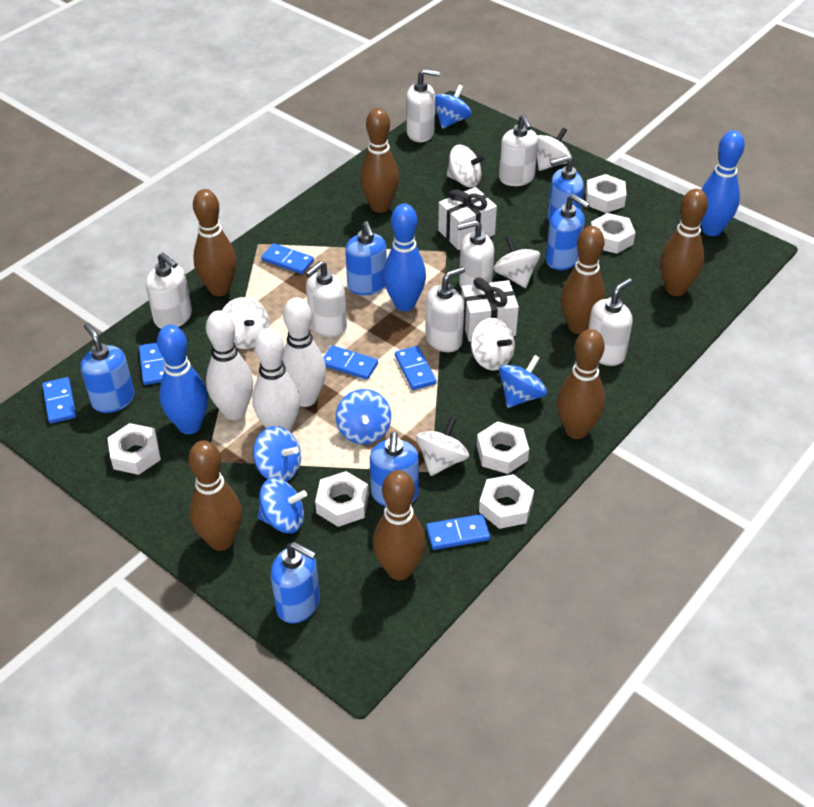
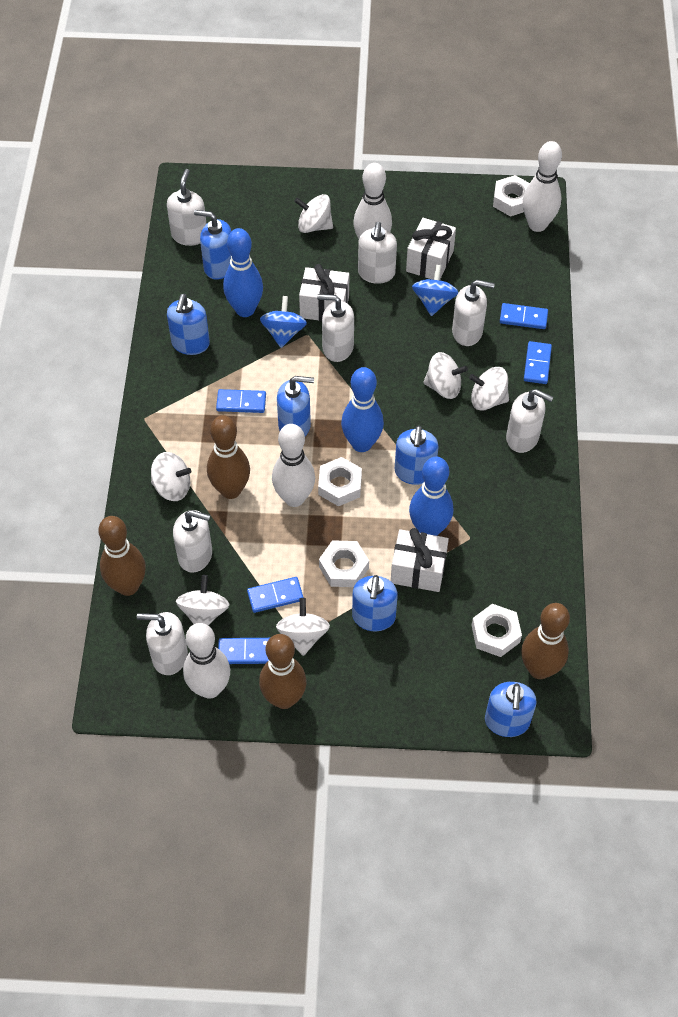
blue domino: [42,377,76,423] [139,343,165,385] [262,243,314,274] [323,345,378,380] [395,346,437,390] [426,514,490,550] = 6 -> [216,389,266,413] [218,638,270,664] [247,577,304,613] [500,303,548,329] [524,341,552,384] = 5
blue spinning top: [253,426,301,482] [258,478,307,533] [336,389,391,444] [435,85,472,129] [499,355,547,408] = 5 -> [260,296,307,348] [412,265,458,316] = 2
brown bowling pin: [188,440,242,551] [193,189,237,296] [360,108,399,213] [373,470,426,580] [557,329,605,439] [561,226,605,334] [660,189,708,296] = 7 -> [98,516,146,596] [207,415,250,499] [259,634,307,709] [521,603,570,679] = 4
white bowling pin: [206,310,254,420] [252,328,300,432] [282,297,326,407] = 3 -> [183,623,230,699] [272,424,315,507] [353,163,392,239] [523,141,562,232] = 4
white gift: [438,187,497,250] [461,277,519,342] = 2 -> [299,264,349,321] [391,528,449,592] [406,218,456,281] = 3
white nut: [108,423,161,475] [315,471,369,527] [477,421,529,474] [479,474,534,529] [586,174,626,213] [591,213,635,254] = 6 -> [318,457,362,506] [319,540,369,587] [471,604,522,657] [493,175,529,216] = 4

